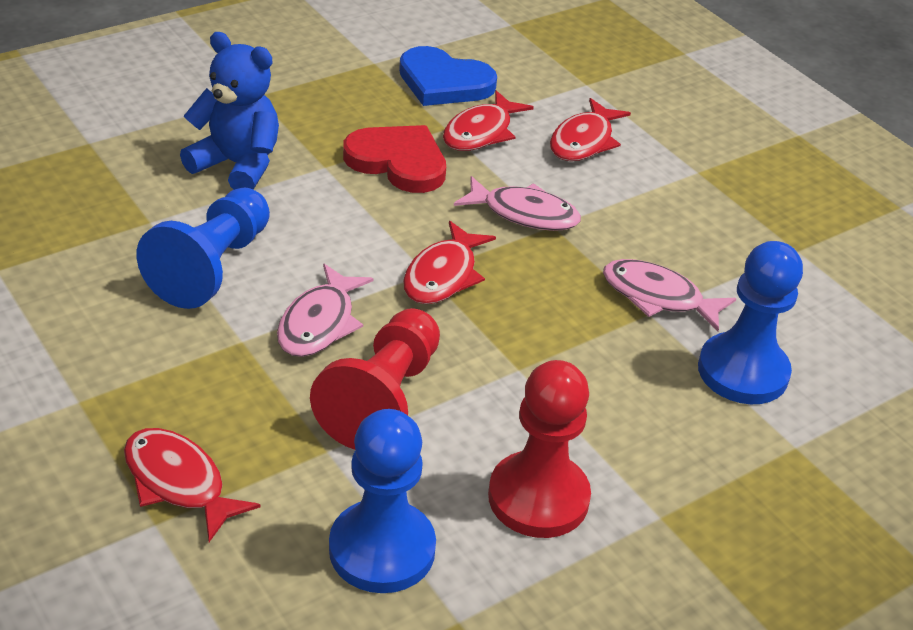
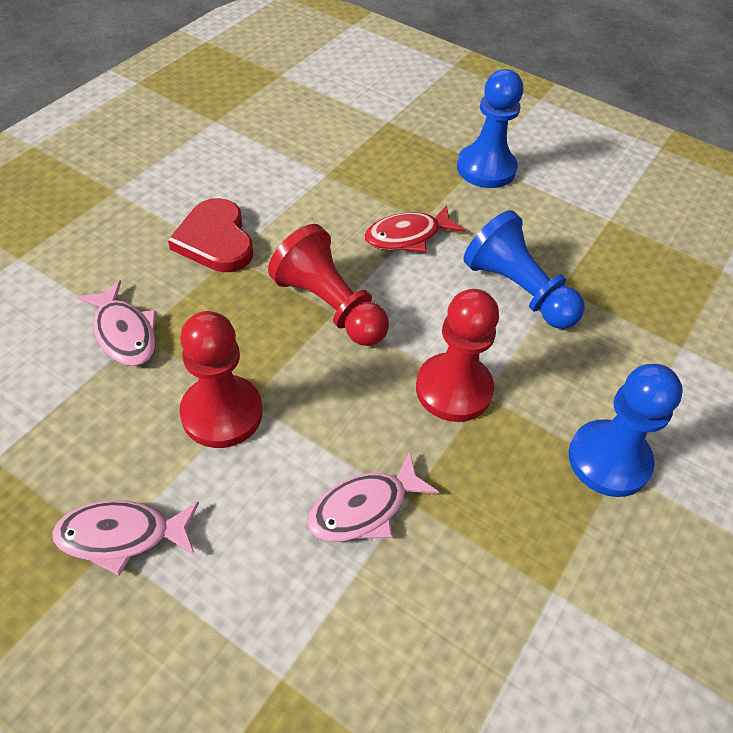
blue heart: [399,46,497,106] = 1 -> none = 0
blue teddy bear: [180,32,279,190] = 1 -> none = 0
red fish: [124,428,260,542] [403,221,496,304] [443,90,534,151] [550,98,631,161] = 4 -> [364,205,465,252] = 1
red pawn: [310,308,440,450] [488,360,591,538] = 2 -> [179,311,263,448] [268,224,389,346] [416,289,499,422] = 3

